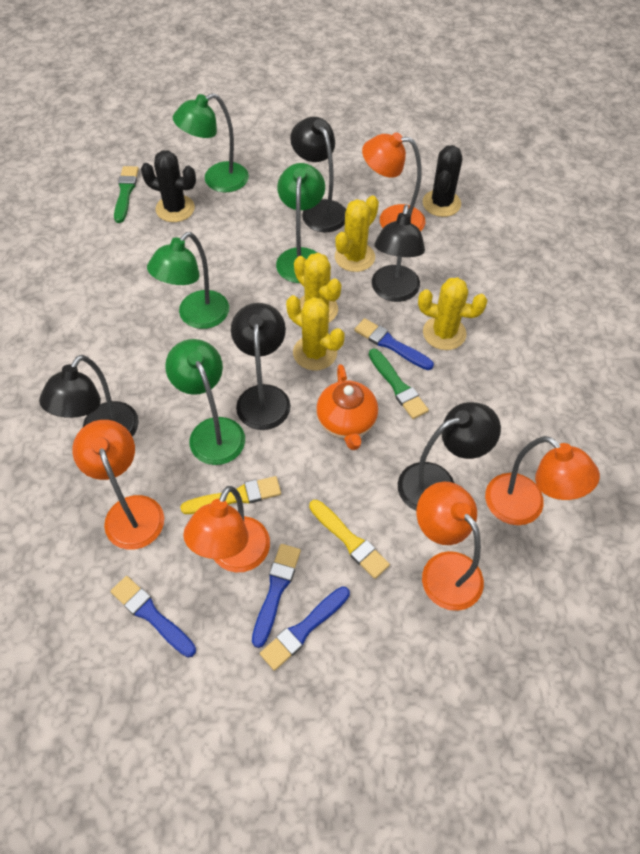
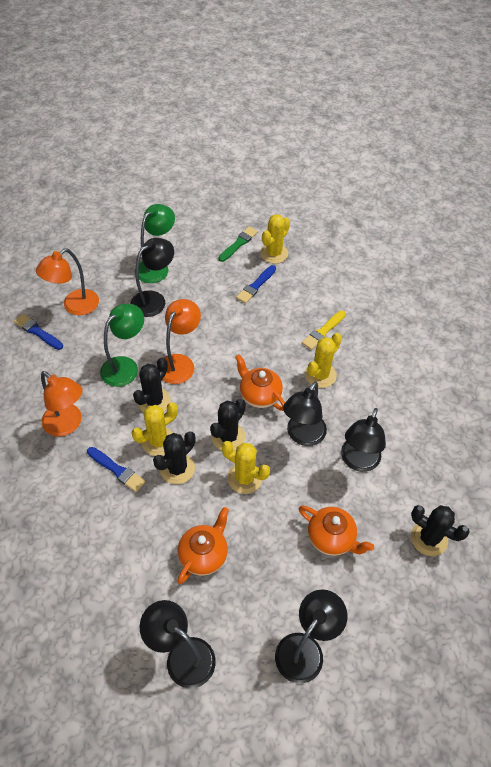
black cactus: [141,150,196,222] [423,145,462,217] = 2 -> [133,358,171,412] [153,432,196,484] [210,399,246,450] [411,505,470,556] = 4
blue brush: [111,576,196,657] [252,544,301,648] [260,586,350,671] [354,318,434,370] = 4 -> [14,314,63,350] [87,447,145,492] [236,265,276,304] = 3
green brush: [114,166,139,223] [369,349,429,419] = 2 -> [218,226,258,262] = 1
green lamp: [147,232,229,329] [165,339,245,465] [173,93,249,192] [276,163,325,283] = 4 -> [100,304,144,387] [135,204,175,283] = 2
orange lamp: [72,420,164,550] [183,486,270,572] [362,132,425,231] [417,482,484,611] [485,436,600,525] = 5 -> [36,248,99,315] [41,371,83,436] [162,299,201,384] = 3
orange teapot: [316,364,378,450] = 1 -> [177,507,229,584] [235,354,285,411] [299,505,374,556] = 3
yellow brush: [180,476,281,514] [309,500,390,579] = 2 -> [302,310,346,350] = 1

